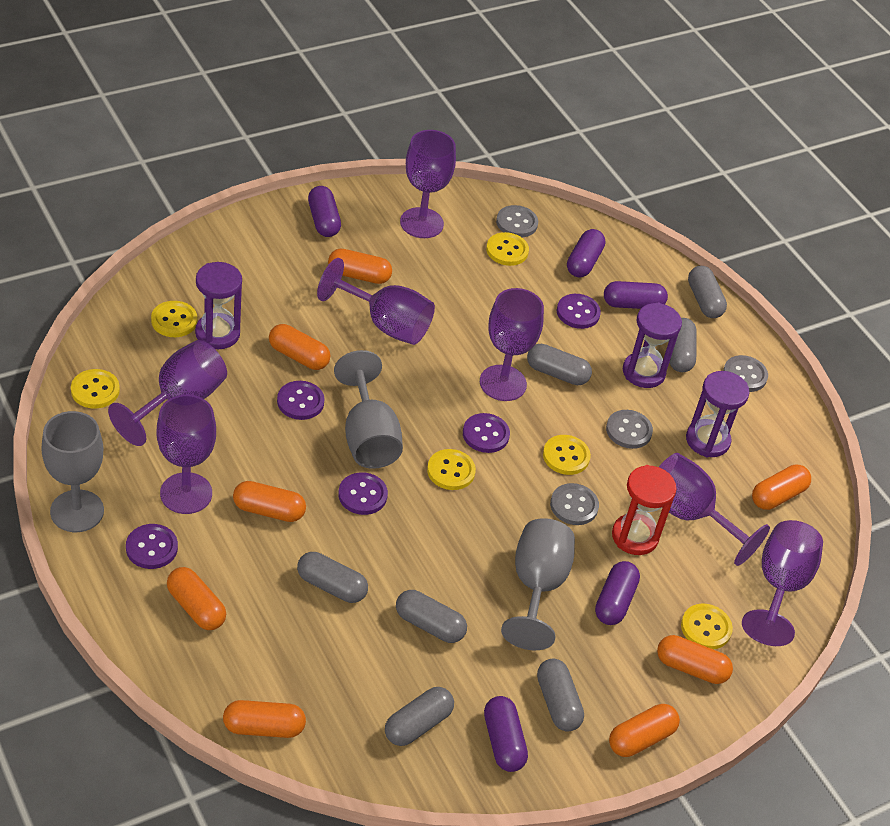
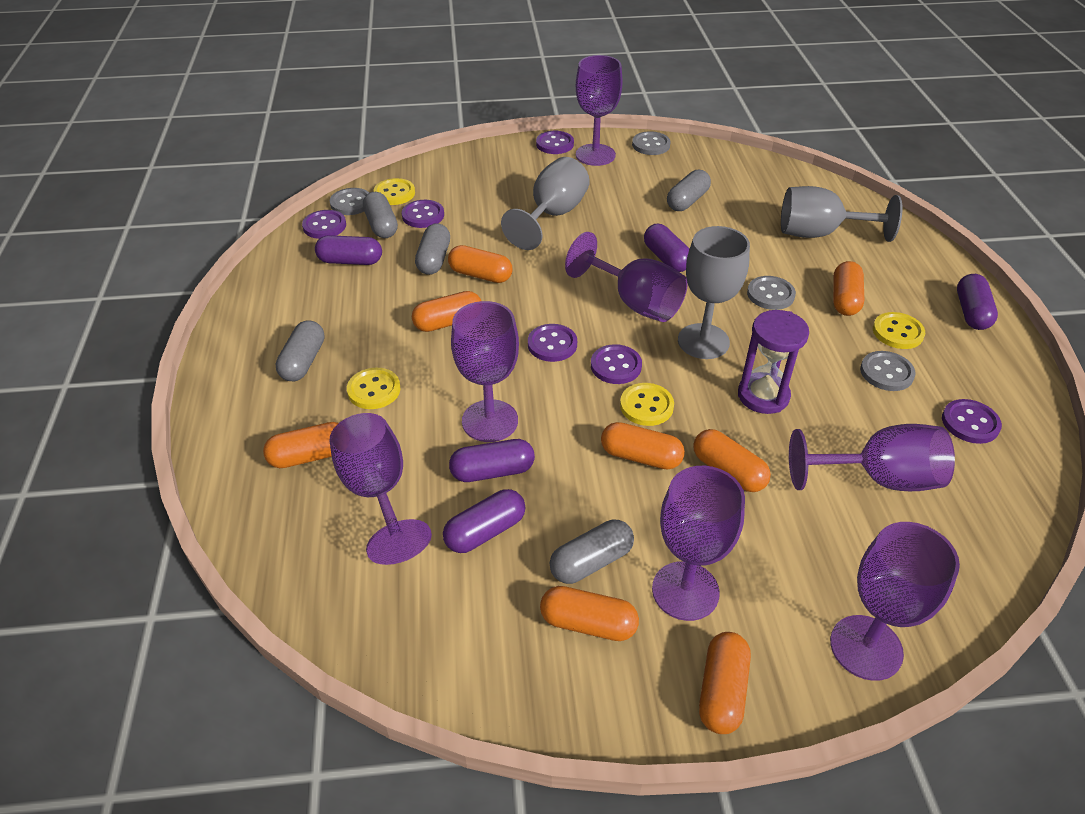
grey capsule: [297,552,368,603] [385,687,454,746] [396,590,467,643] [527,344,592,385] [537,658,584,732] [669,318,697,372] [688,266,727,318] = 7 -> [275,320,325,381] [363,192,398,238] [415,223,450,275] [550,520,634,584] [667,169,711,211] = 5
purple button: [126,524,178,569] [277,381,325,420] [338,472,388,515] [463,413,510,453] [557,294,601,329] = 5 -> [302,210,346,239] [402,200,444,228] [528,324,577,362] [536,131,574,154] [591,344,642,384] [942,399,1002,444] = 6
purple hourglass: [195,262,242,349] [623,303,682,388] [686,371,749,457] = 3 -> [738,310,809,414] = 1
red hourglass: [612,465,677,555] = 1 -> none = 0
yellow button: [71,369,120,409] [151,301,197,337] [427,449,476,490] [486,232,529,266] [543,435,591,475] [681,604,733,649] = 6 -> [347,368,400,409] [373,178,415,205] [620,383,674,426] [873,312,925,349] = 4

